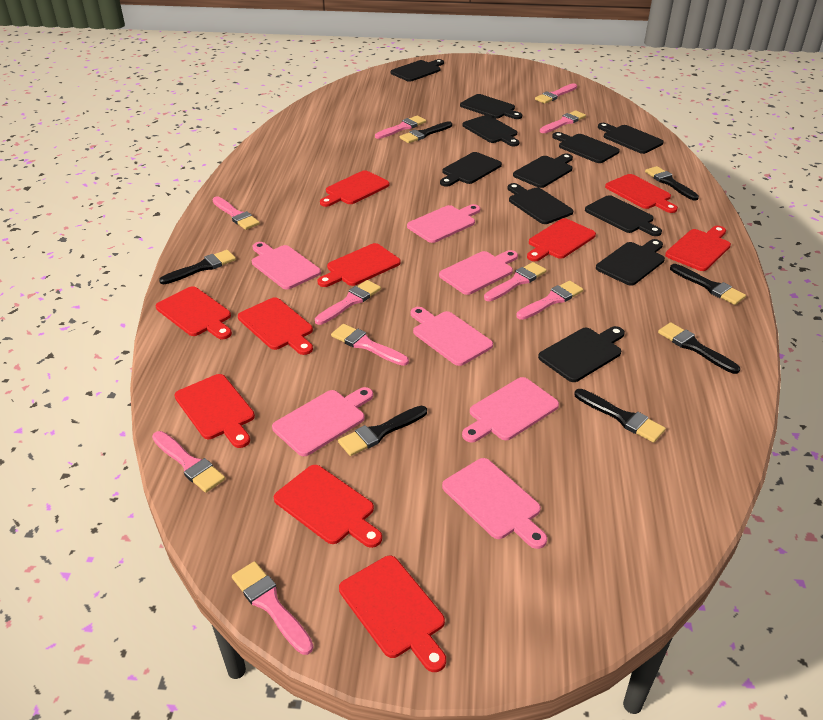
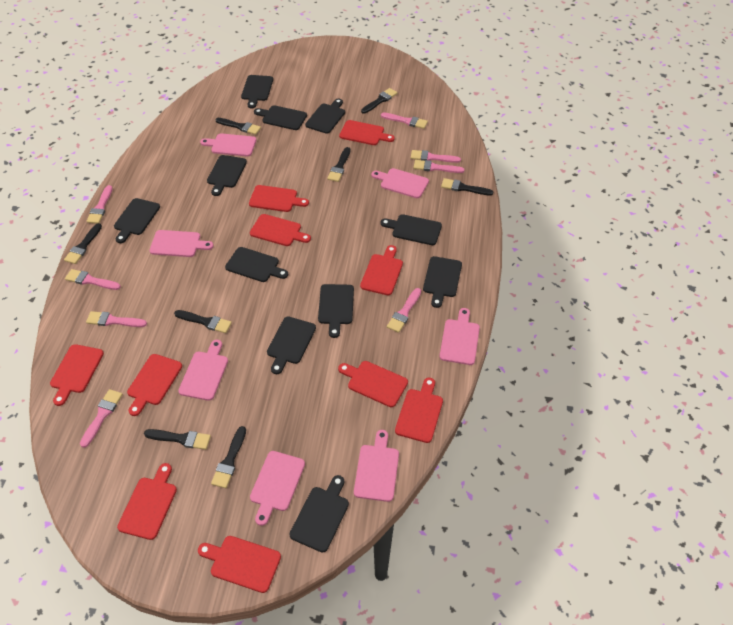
black brush: [159,250,236,284] [338,406,427,456] [400,121,452,143] [574,389,666,443] [645,166,699,201] [658,322,740,374] [670,264,746,305] = 7 -> [64,223,102,264] [144,429,211,450] [174,310,232,333] [211,426,246,488] [215,118,261,135] [327,147,350,182] [361,88,398,114] [441,178,493,196] = 8
pink brush: [152,431,225,493] [212,196,260,230] [232,561,313,655] [315,280,381,325] [331,324,409,366] [375,116,426,139] [484,262,547,301] [516,281,583,320] [535,83,577,104] [540,110,586,133] = 10 -> [65,269,121,290] [80,389,123,448] [86,311,147,327] [87,185,113,224] [381,113,428,129] [387,288,421,333] [411,150,461,163] [413,160,465,173] = 8

